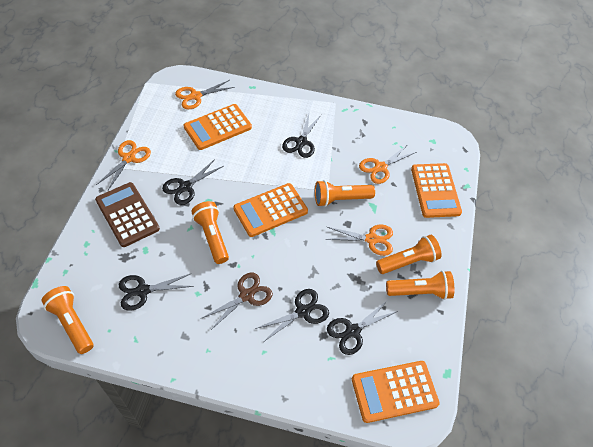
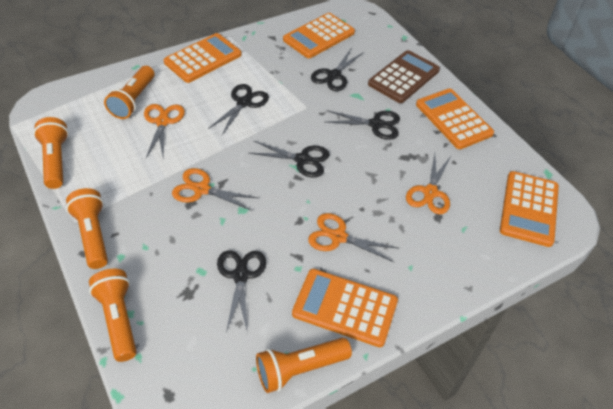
brown scissors: [202,273,273,331] = 1 -> none = 0
orange calculator: [184,104,252,150] [234,183,308,237] [352,361,440,423] [411,163,462,218] = 4 -> [164,33,242,83] [283,13,355,58] [292,269,398,347] [416,88,494,149] [500,171,559,247] = 5

